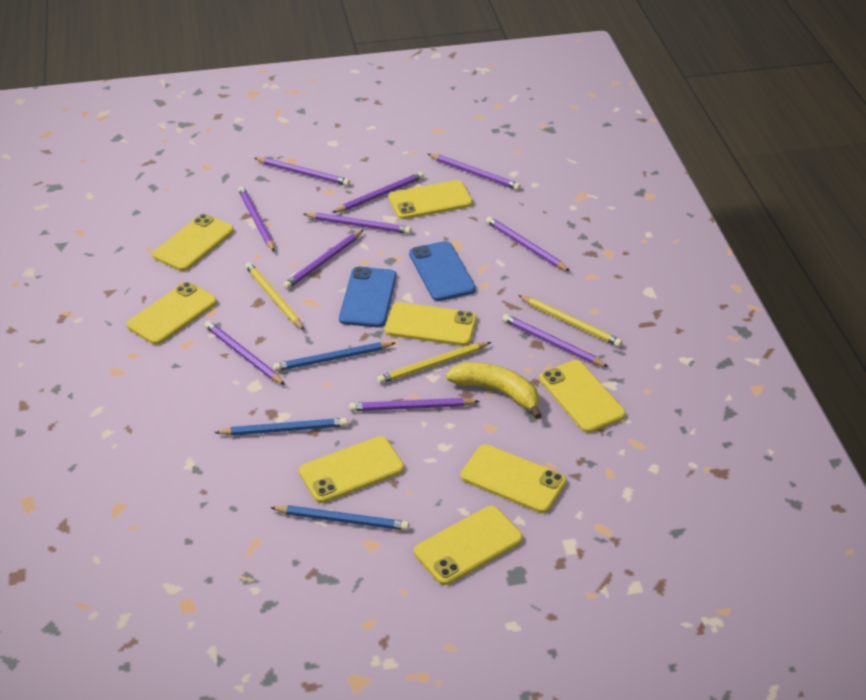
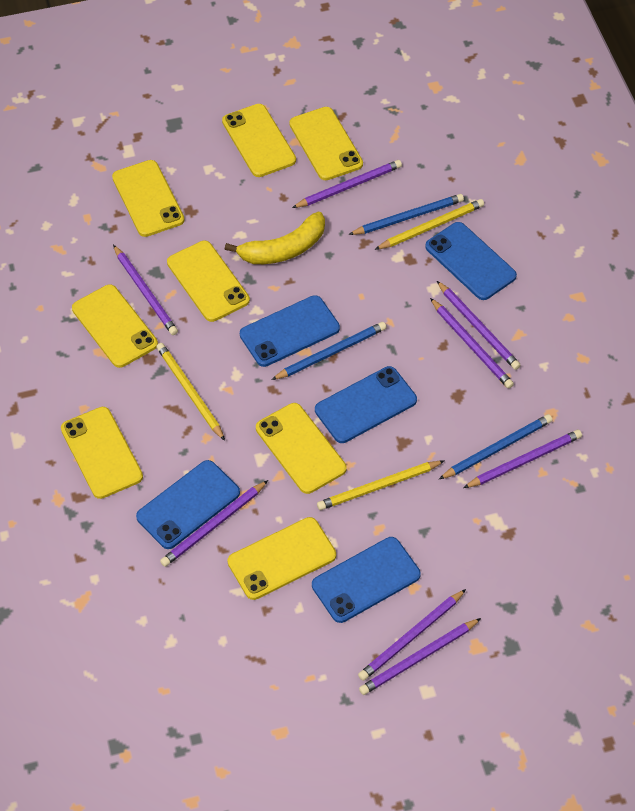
blue phone: [339,267,397,327] [409,241,476,301] = 2 -> [136,460,240,549] [240,295,340,367] [312,537,421,623] [315,366,417,443] [425,222,517,300] = 5
purple pencil: [204,321,285,385] [238,186,275,252] [254,157,350,186] [283,230,363,289] [303,213,411,234] [332,172,424,213] [349,398,480,411] [428,154,521,190] [486,216,570,271] [502,314,609,367] = 10 -> [113,245,178,335] [160,480,268,567] [292,160,402,208] [358,589,466,681] [359,618,481,695] [430,298,514,389] [437,281,521,370] [463,430,582,488] = 8

